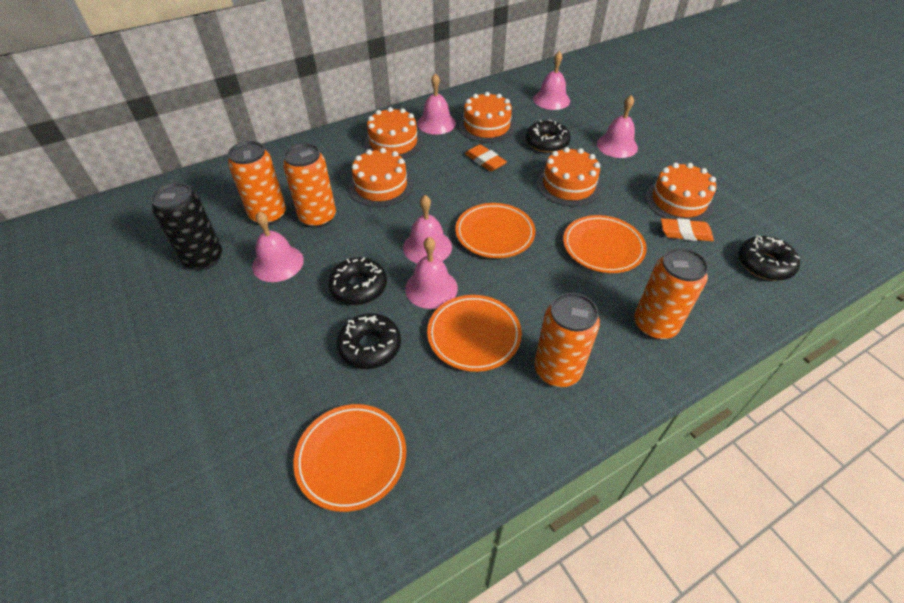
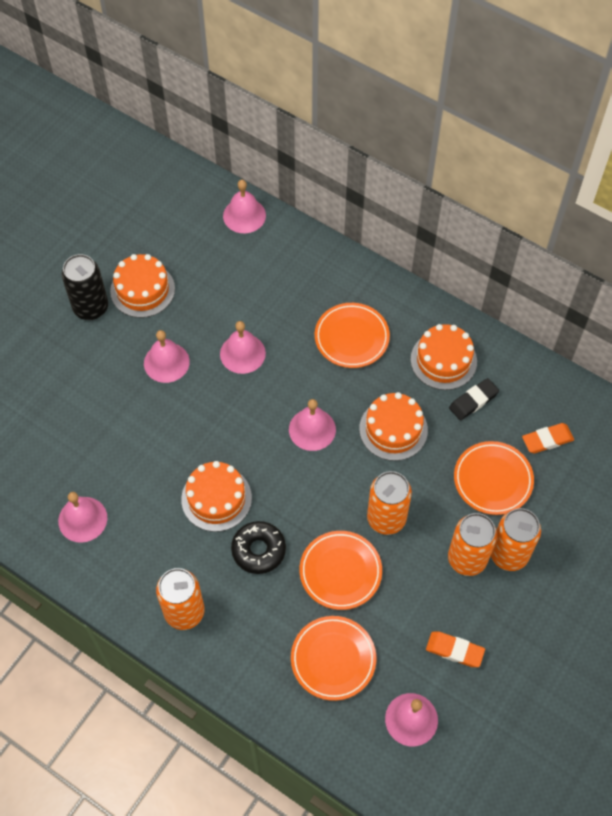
black donut: [328,257,387,305] [337,313,401,369] [526,119,571,153] [738,235,800,281] = 4 -> [231,521,286,574] = 1
black eraser: none = 0 -> [449,378,499,421] = 1
orange cake: [349,148,413,207] [364,107,423,159] [459,92,515,143] [537,147,601,206] [645,162,716,221] = 5 -> [110,254,175,318] [181,461,252,532] [359,392,428,461] [411,324,477,390] = 4

